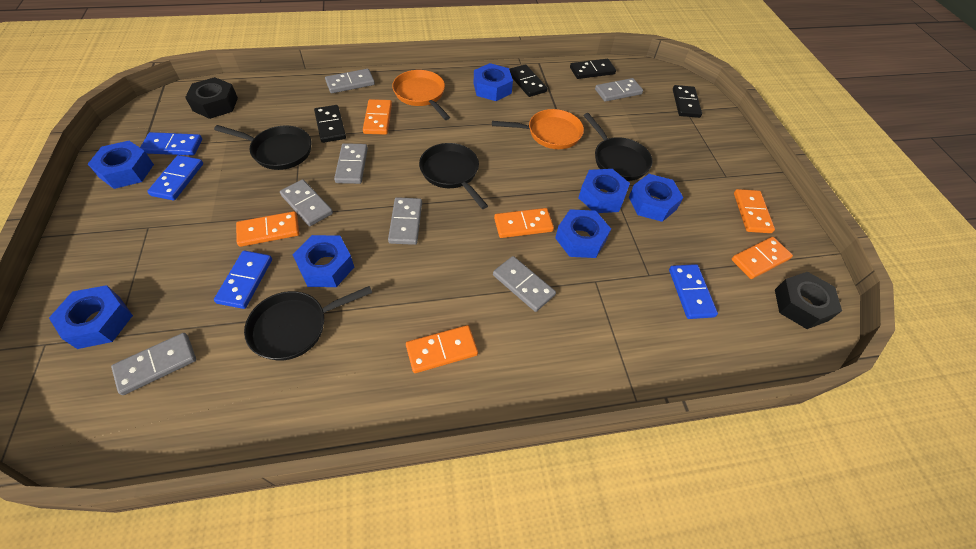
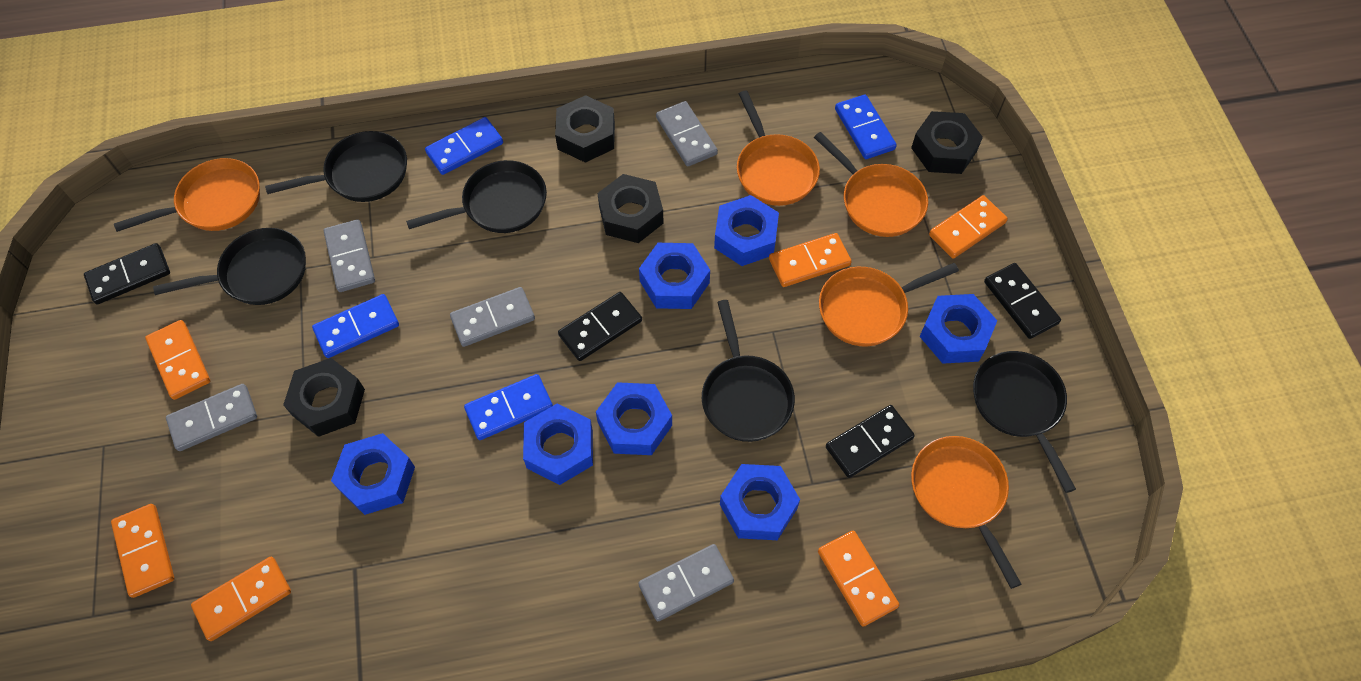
black nut: [185,77,238,119] [775,272,842,329] = 2 -> [283,358,365,437] [555,95,615,163] [598,174,664,243] [911,111,983,174] = 4
black pan: [214,125,312,170] [244,286,372,361] [419,143,488,209] [583,113,653,181] = 4 -> [153,228,306,305] [265,131,407,202] [406,160,547,233] [702,300,795,442] [973,351,1076,493] = 5
grey domino: [111,333,196,395] [280,179,333,226] [325,69,375,93] [334,143,368,184] [388,197,422,245] [493,256,556,312] [595,78,643,102] = 7 -> [166,384,257,451] [324,219,375,292] [450,287,535,347] [638,544,734,621] [656,101,718,166] = 5
orange pan: [392,70,450,120] [492,109,584,149] = 2 -> [114,158,260,232] [737,91,820,206] [814,132,928,237] [819,263,959,346] [911,436,1021,589] = 5

